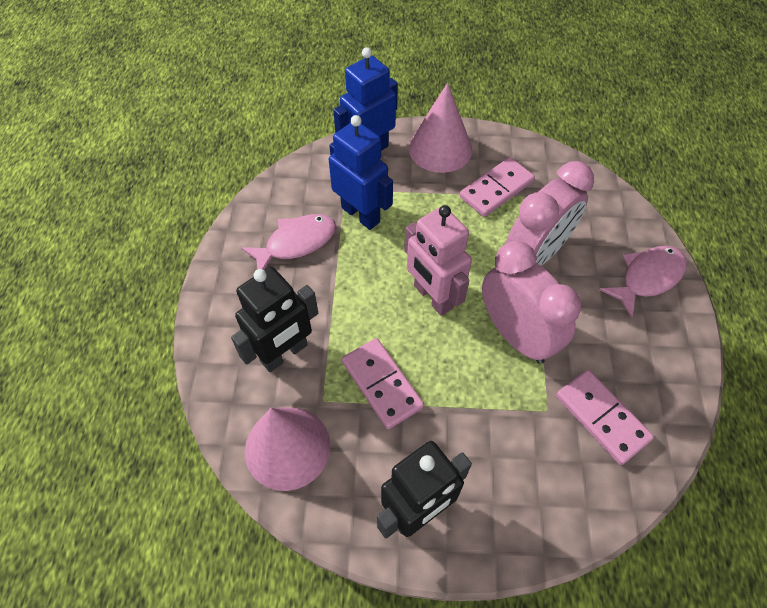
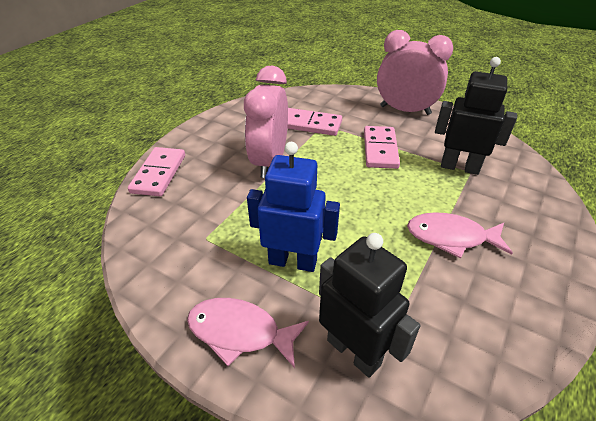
blue robot: [329,115,393,230] [333,47,398,151] = 2 -> [247,142,340,272] = 1
pink cone: [245,408,330,491] [409,83,472,173] = 2 -> none = 0
pink robot: [404,205,472,316] = 1 -> none = 0

